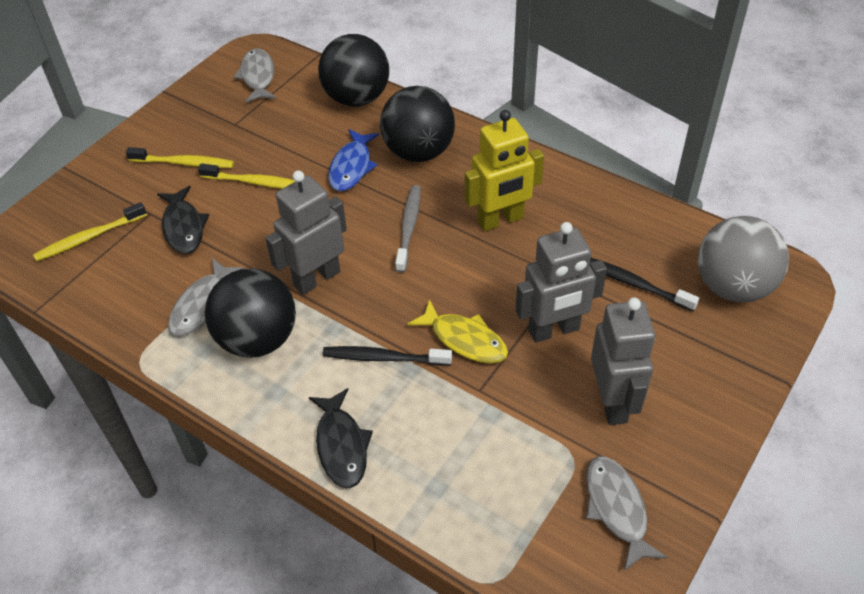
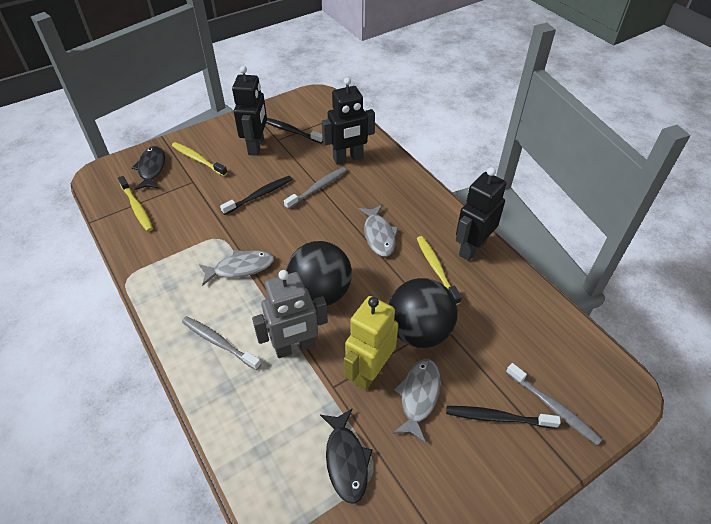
black ball: [205,268,296,358] [318,34,389,106] [380,86,455,162] = 3 -> [286,241,352,306] [389,278,458,348] = 2
black robot: none = 0 -> [232,66,267,156] [322,78,375,165] [456,167,506,261] = 3
black toothbrush: [323,346,452,366] [589,258,699,311] = 2 -> [220,176,292,215] [266,118,323,143] [446,406,561,428] = 3
blue fish: [328,129,379,191] = 1 -> none = 0
grey ball: [698,216,789,303] = 1 -> none = 0
grey robot: [265,170,347,295] [515,222,607,343] [591,297,655,425] = 3 -> [252,270,328,358] = 1
grey toothbrush: [395,185,421,273] = 1 -> [182,316,261,370] [284,167,347,209] [506,363,602,445] = 3
yellow fish: [407,299,508,363] = 1 -> none = 0

